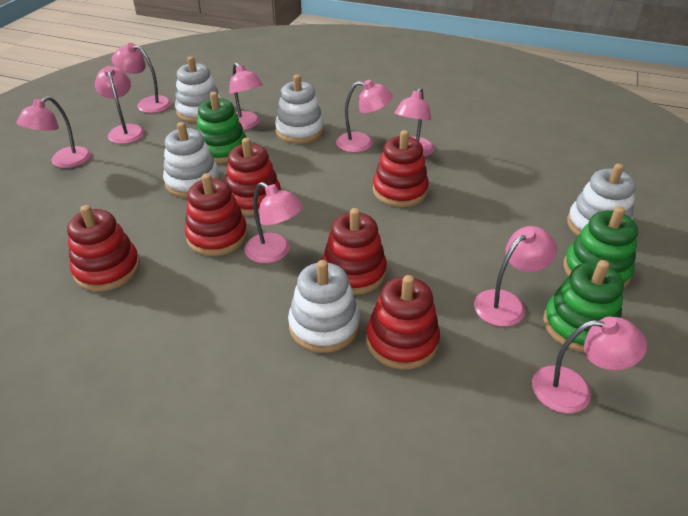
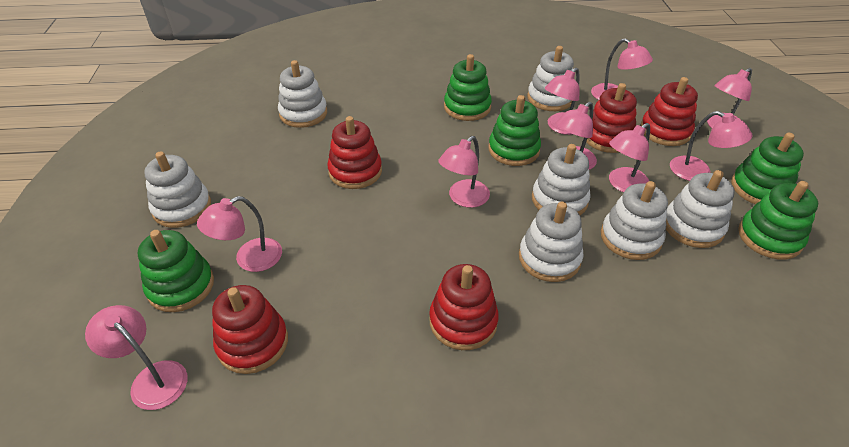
green stacking toy: [196,92,246,163] [543,260,624,352] [564,206,638,288] = 3 -> [138,230,214,312] [444,54,492,121] [488,95,541,166] [731,133,804,204] [738,181,818,260] = 5
red stacking toy: [67,205,140,292] [185,173,248,256] [225,138,281,216] [322,208,387,295] [366,275,440,369] [373,130,429,207] = 6 -> [212,285,288,374] [327,116,382,189] [429,264,499,350] [583,83,637,153] [641,77,698,146] = 5
white stacking toy: [163,122,220,198] [175,56,221,123] [275,74,324,143] [288,260,360,353] [567,163,636,236] = 5 -> [144,151,211,228] [278,60,327,128] [519,202,584,282] [527,46,574,111] [532,144,591,215] [601,181,668,260] [666,170,735,248] = 7

